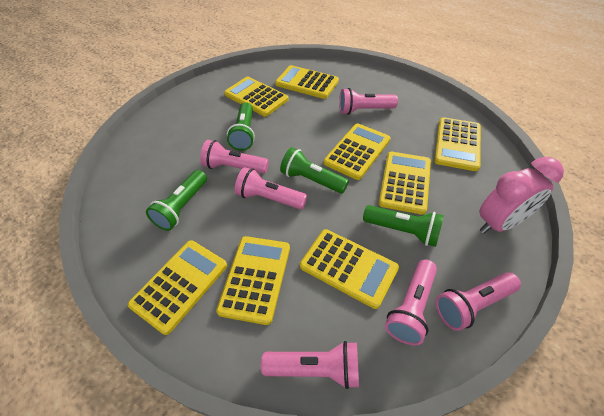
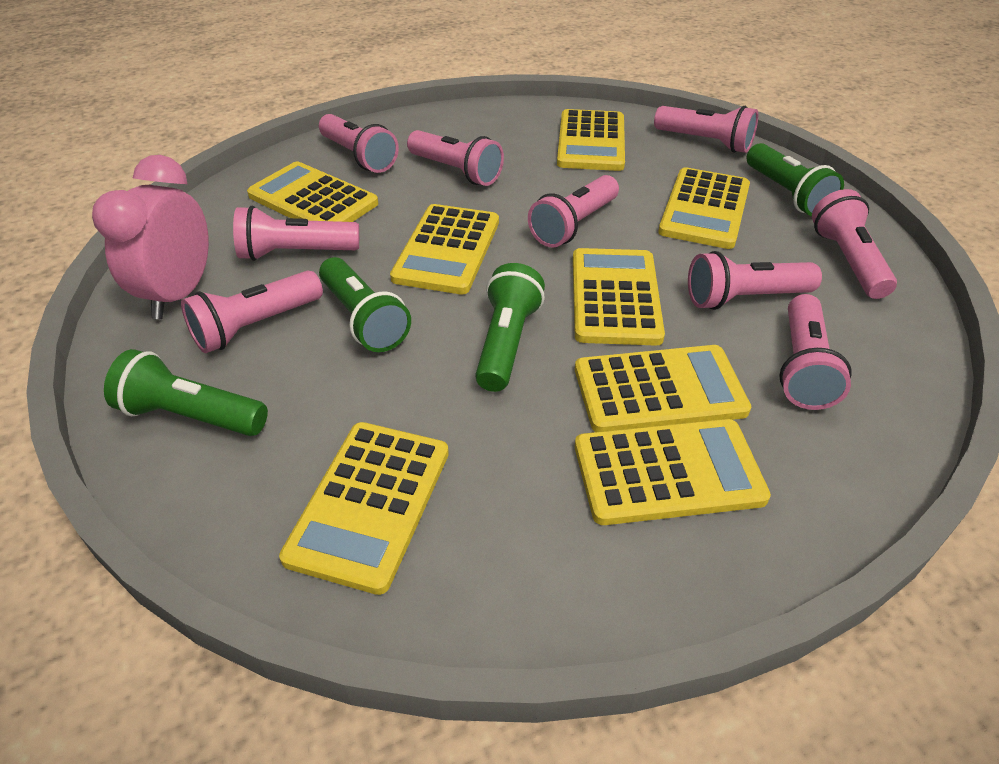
pink flashlight: [200,140,269,174] [235,167,307,209] [261,341,359,389] [339,88,398,115] [385,260,437,345] [436,272,521,331] = 6 -> [181,271,323,353] [233,206,359,261] [319,114,399,173] [407,130,504,186] [528,175,619,248] [654,106,758,153] [688,251,822,310] [779,294,852,410] [812,189,897,299] = 9

